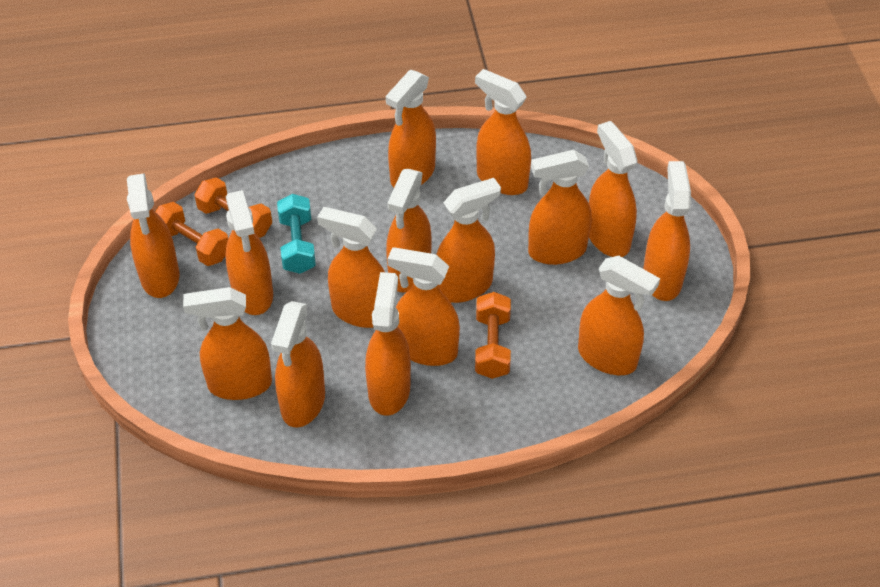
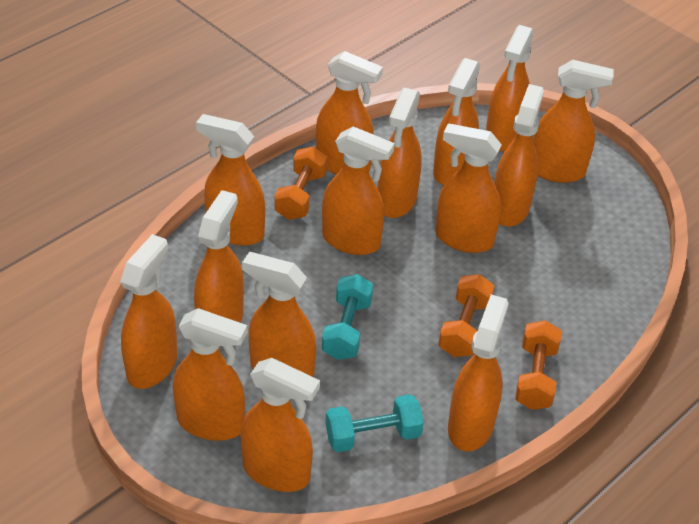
turquoise dumbbell: [277,194,316,274] = 1 -> [322,274,373,360] [325,394,424,452] = 2

